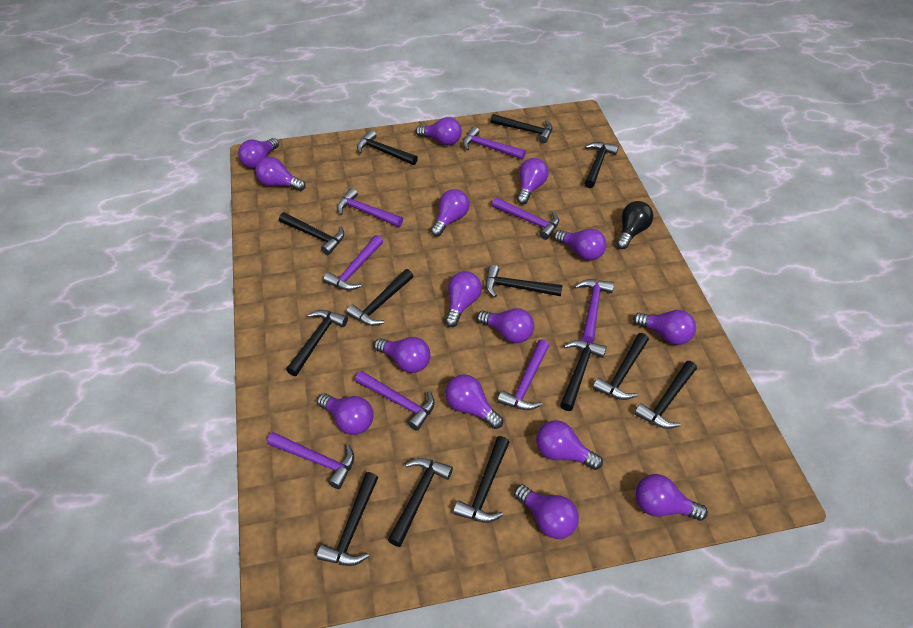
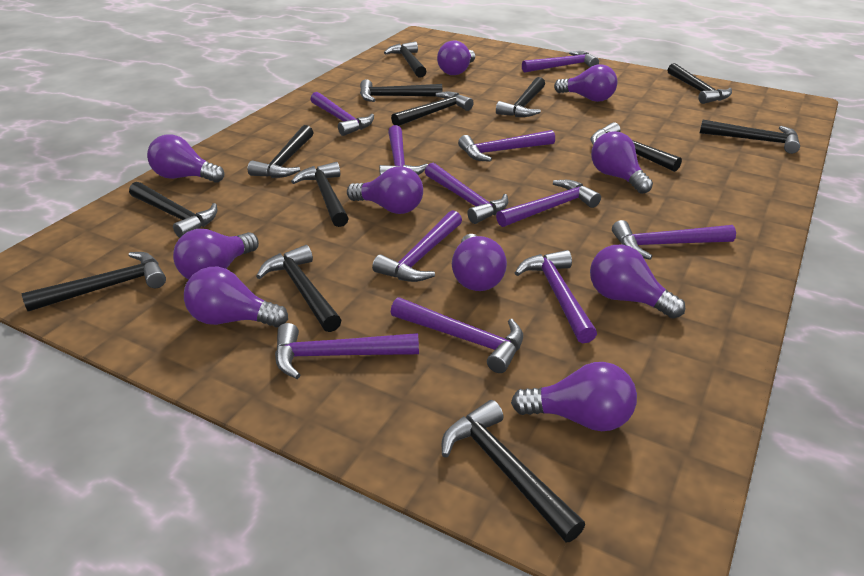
black light bulb: [616,201,653,249] = 1 -> none = 0
purple hammer: [267,432,354,489] [323,235,383,290] [337,188,403,227] [355,371,435,431] [463,127,526,159] [492,197,559,240] [497,339,550,410] [575,279,614,344] = 8 -> [275,323,419,379] [310,92,374,136] [372,210,462,282] [379,125,428,175] [391,297,523,373] [425,163,508,224] [458,130,555,162] [496,180,601,227] [515,250,597,343] [522,51,599,73] [612,220,736,260] = 11
purple light bulb: [238,138,279,168] [255,157,306,191] [317,393,374,435] [374,337,431,373] [416,117,462,145] [431,189,469,236] [445,271,482,327] [445,374,503,429] [477,308,534,343] [514,484,579,539] [517,158,548,204] [536,420,603,470] [554,229,607,261] [633,310,696,345] [635,474,708,521] = 15 -> [147,134,224,182] [173,229,259,279] [184,267,288,328] [347,166,423,214] [437,40,475,75] [452,234,507,291] [511,362,637,431] [554,64,618,102] [590,245,685,319] [591,131,653,194] = 10

